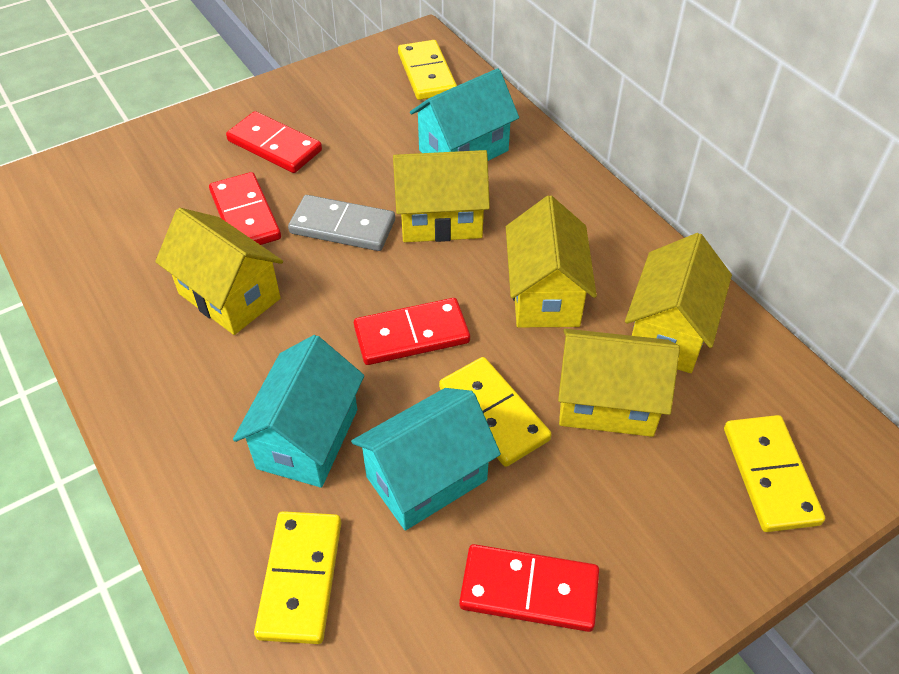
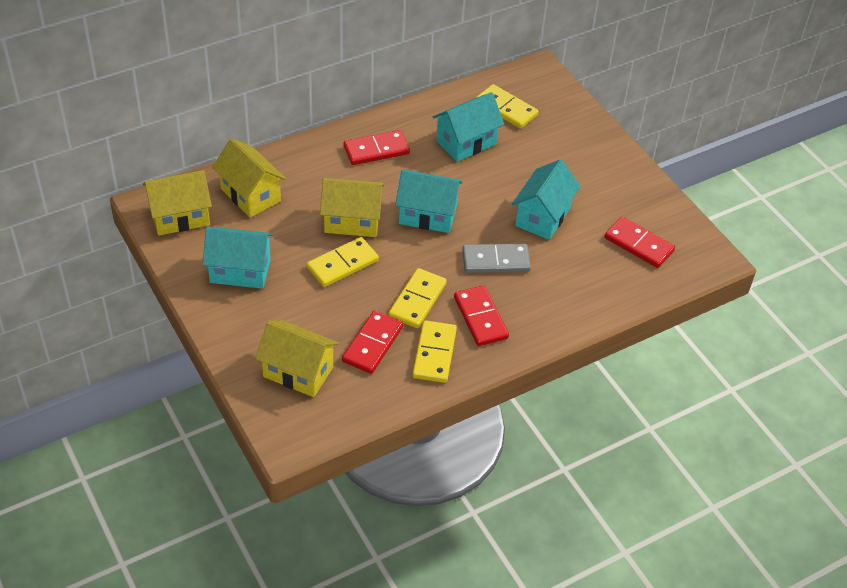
turquoise house: [233,335,364,488] [351,388,501,531] [410,68,519,161] = 3 -> [203,227,273,289] [395,169,463,233] [433,92,504,162] [512,159,581,240] = 4
yellow house: [155,208,283,335] [393,150,490,242] [506,195,597,327] [558,329,680,437] [625,233,732,373] = 5 -> [143,170,212,236] [212,138,286,218] [255,320,339,397] [320,178,384,237] = 4

